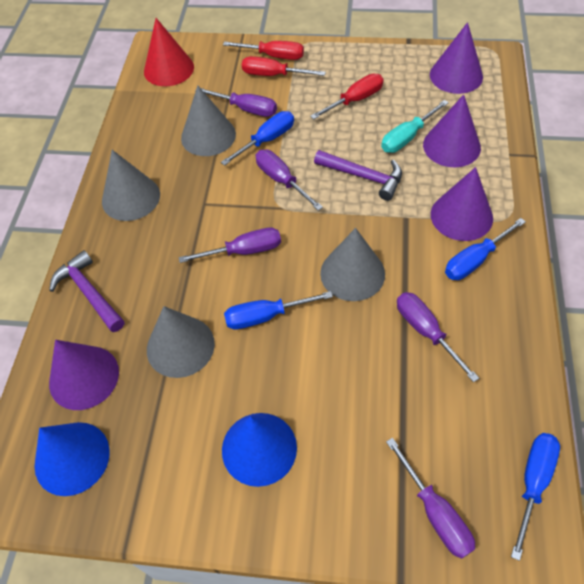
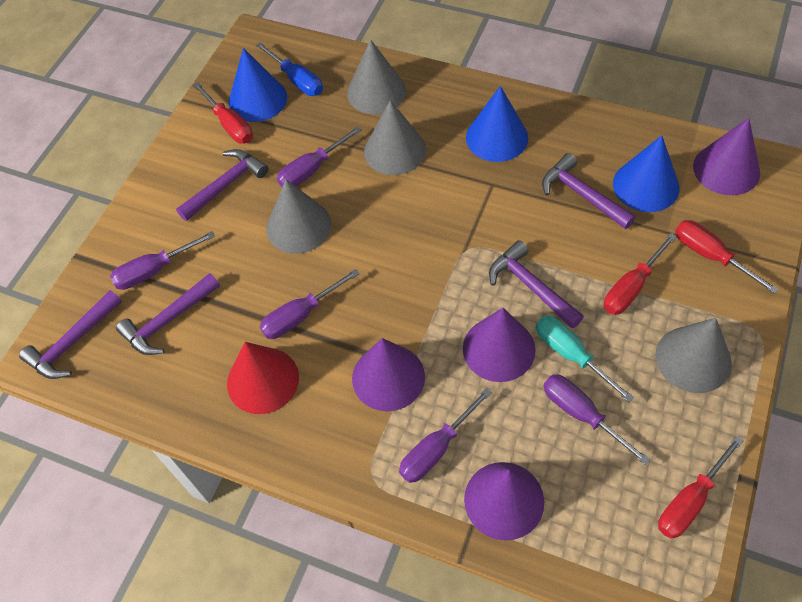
blue cone: [34,422,110,496] [222,413,297,487] = 2 -> [229,48,287,122] [466,86,528,162] [613,135,680,212] = 3
blue screwdriver: [221,111,294,166] [224,291,333,329] [445,218,526,280] [511,433,560,561] = 4 -> [256,42,323,96] = 1
purple hammer: [49,250,124,332] [314,150,402,201] = 2 -> [19,290,122,379] [116,273,220,355] [176,149,268,221] [489,240,584,328] [542,153,636,229] = 5
red screwdriver: [223,41,304,60] [242,56,326,76] [310,74,384,120] = 3 -> [193,82,253,144] [604,233,677,315] [658,435,744,539] [675,220,779,294] = 4

